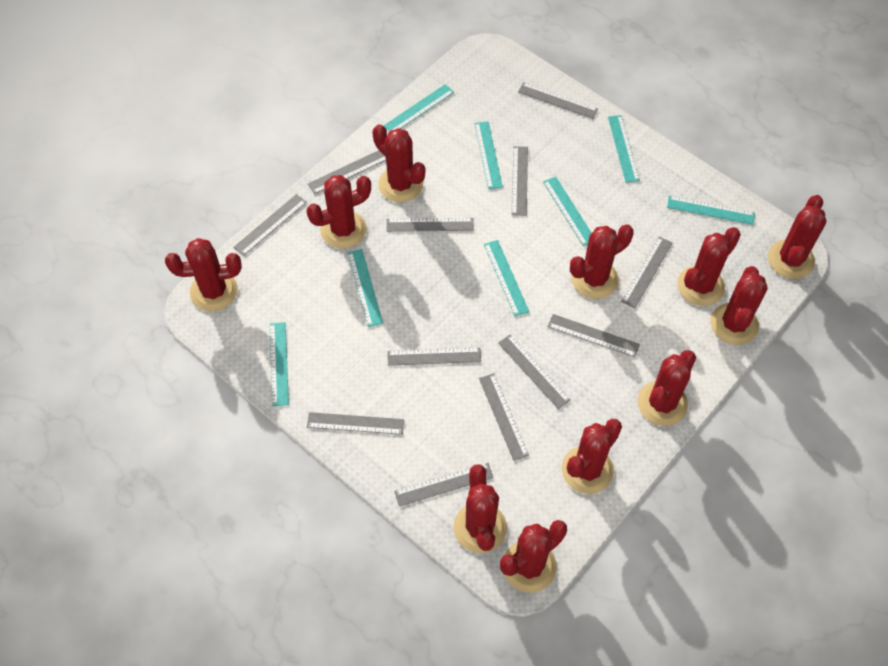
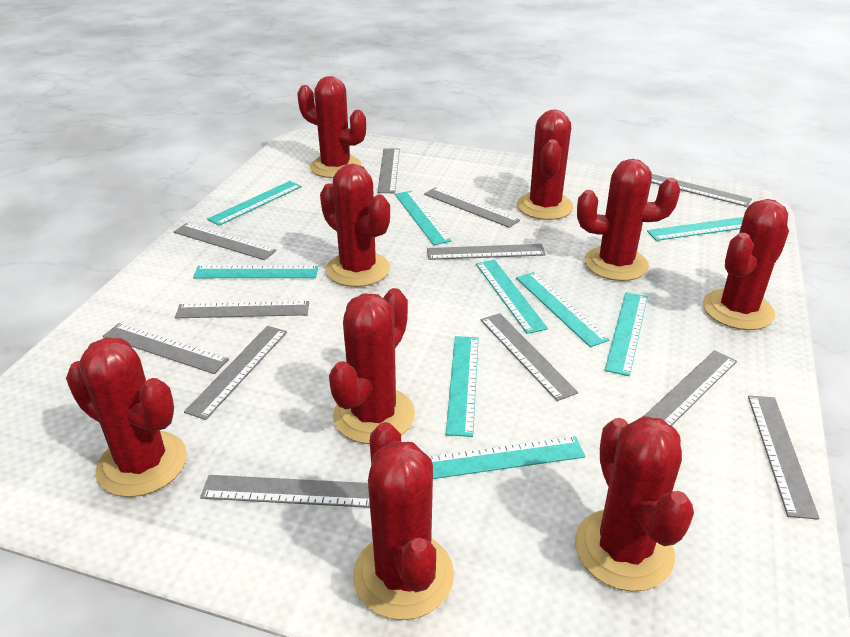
red cactus: [165,238,242,311] [306,175,371,249] [372,124,426,202] [454,464,507,553] [500,520,567,593] [562,419,622,494] [570,224,634,299] [638,350,696,426] [677,227,741,306] [710,266,768,345] [768,195,826,279] = 11 -> [66,337,187,497] [297,76,366,178] [320,164,390,287] [329,288,415,444] [353,422,454,620] [517,110,574,220] [575,416,694,591] [577,159,680,281] [703,199,789,330] = 9
turquoise ruler: [270,322,289,407] [347,249,383,327] [384,84,454,132] [474,121,503,189] [484,240,529,316] [543,177,591,246] [608,115,640,183] [667,195,755,225] = 8 -> [193,266,318,278] [207,181,302,226] [395,191,452,245] [429,436,585,479] [446,336,479,437] [476,260,548,334] [516,272,609,347] [605,292,648,376] [647,217,743,241] = 9

